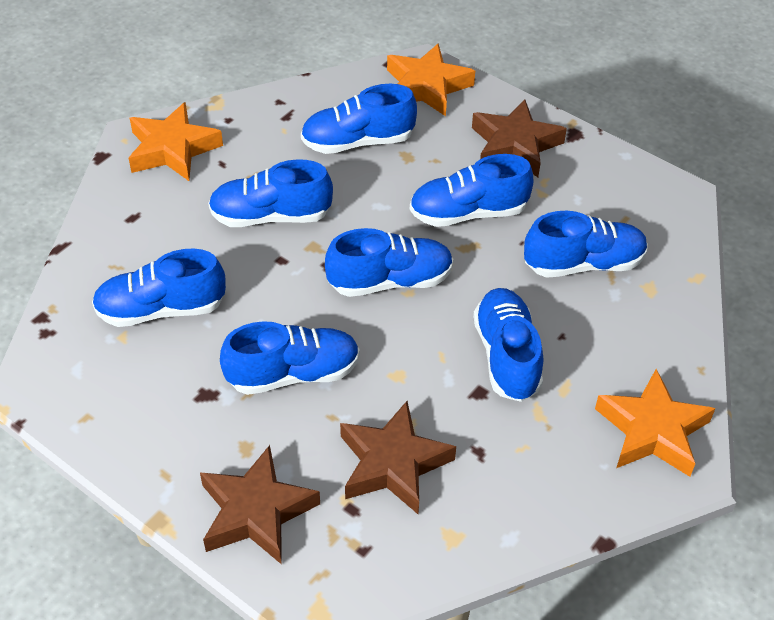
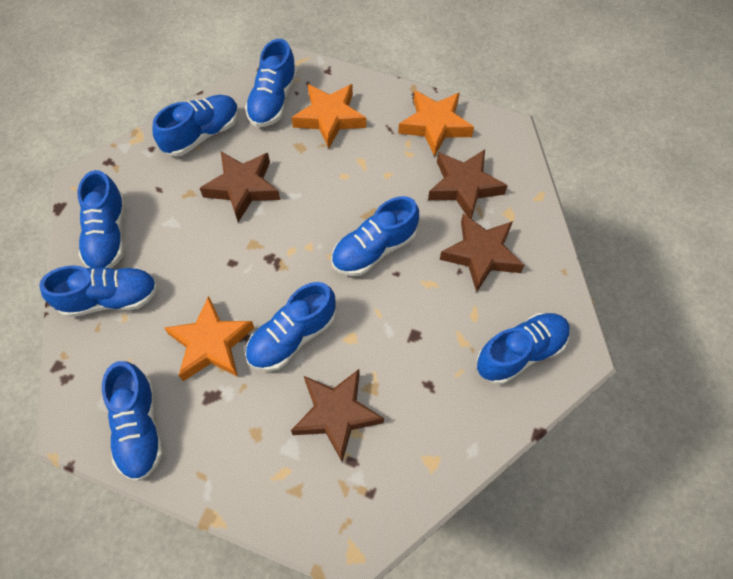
brown star: [200,445,320,565] [340,401,456,514] [472,99,567,177] = 3 -> [200,152,280,222] [291,369,384,462] [428,149,508,219] [440,213,524,292] = 4

